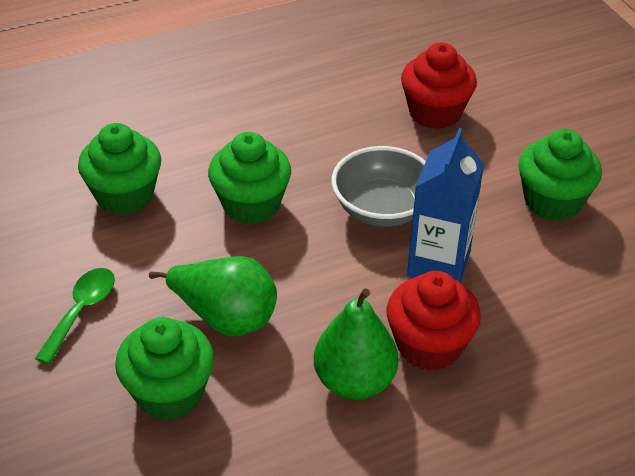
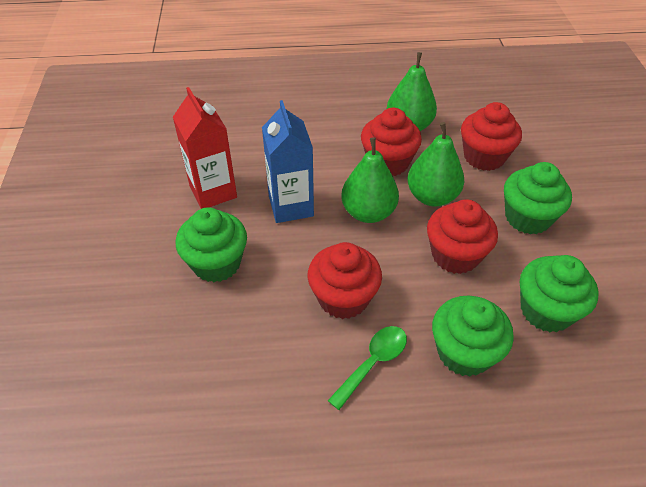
green pear: [149,256,277,336] [314,288,398,400] = 2 -> [341,137,399,223] [387,52,437,131] [407,122,464,207] = 3
grey bowl: [331,146,426,227] = 1 -> none = 0
red carton: none = 0 -> [173,87,237,209] = 1
red cupcake: [387,271,481,371] [401,43,477,129] = 2 -> [308,242,382,319] [361,108,422,176] [427,199,498,274] [461,102,522,171] = 4

